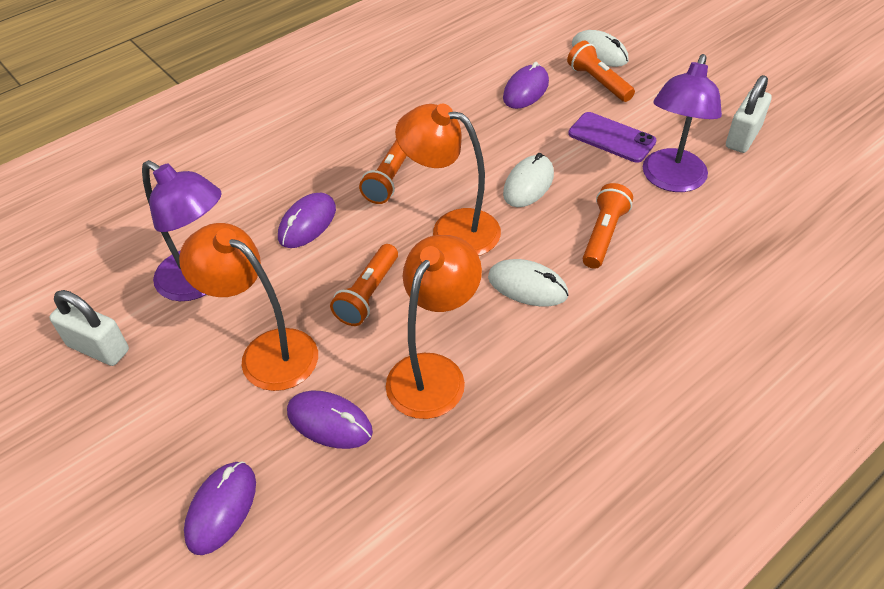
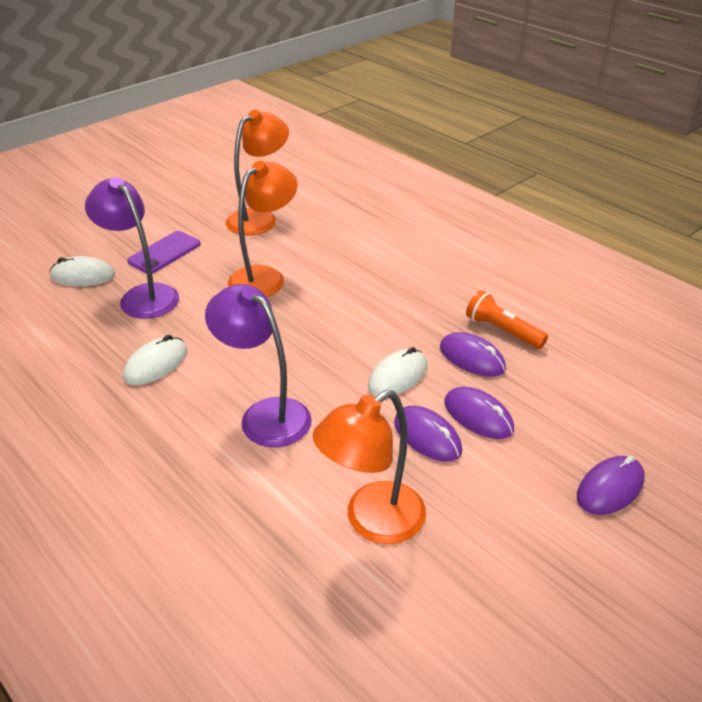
orange flashlight: [330,244,398,326] [359,139,407,204] [567,41,635,102] [583,183,633,269] = 4 -> [466,290,548,349] = 1
white padlock: [49,290,129,366] [726,75,772,153] = 2 -> none = 0

